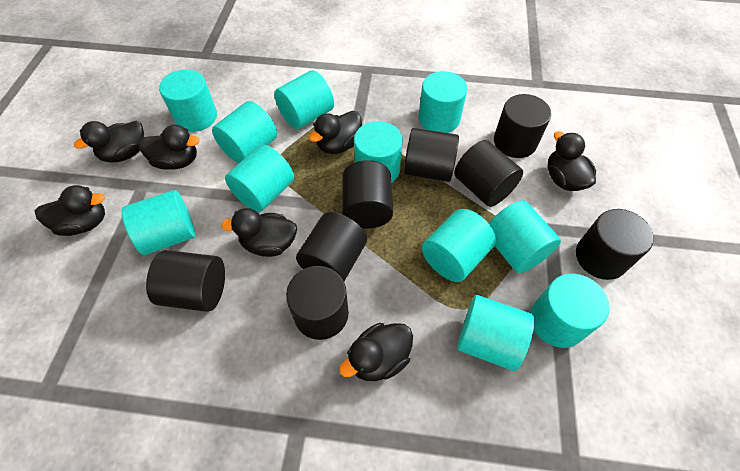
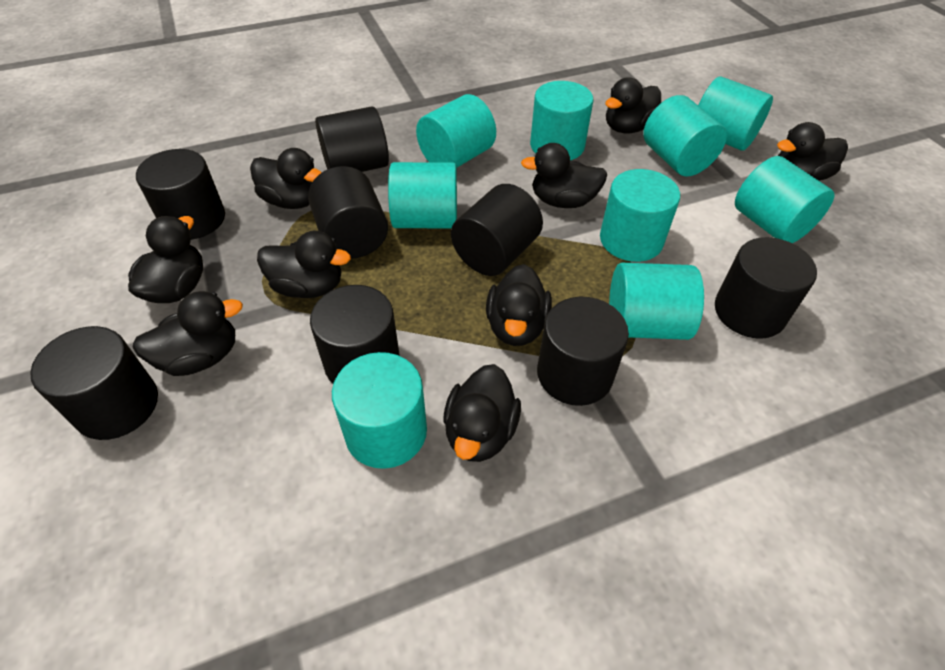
black duck: [35,185,105,236] [74,121,144,162] [139,125,200,170] [221,208,297,257] [309,111,362,154] [339,323,413,381] [547,131,596,191] = 7 -> [128,216,203,303] [132,291,243,376] [250,148,322,209] [257,231,351,298] [443,364,521,462] [486,264,552,346] [521,143,608,208] [605,77,661,133] [777,122,848,181] = 9
turquoise cylinder: [122,190,195,255] [159,69,217,132] [212,101,277,163] [225,145,294,212] [274,70,334,129] [354,121,403,183] [418,71,467,133] [422,209,496,282] [457,295,534,371] [489,200,561,273] [531,274,610,348] = 11 -> [332,352,427,469] [388,162,457,228] [416,94,496,168] [530,81,594,160] [600,169,680,262] [609,263,704,340] [643,95,727,177] [698,76,773,151] [735,156,835,243] = 9

